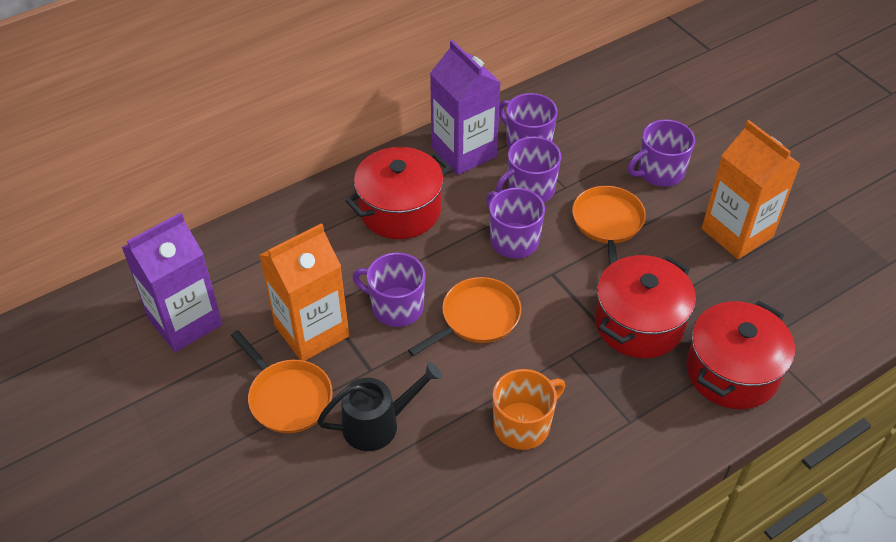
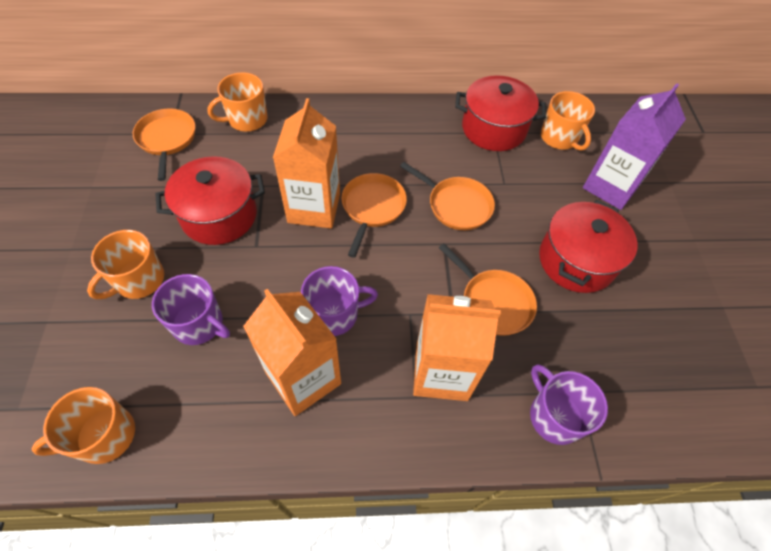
black watering can: [317,362,442,451] = 1 -> none = 0
orange carton: [259,223,349,361] [702,120,800,259] = 2 -> [243,289,341,416] [273,98,340,229] [413,294,501,401] = 3
orange mug: [493,369,565,450] = 1 -> [31,387,135,464] [87,230,164,299] [208,72,267,132] [541,91,595,151] = 4
orange pan: [231,330,333,433] [408,277,521,356] [572,186,646,266] = 3 -> [133,108,196,181] [342,173,407,258] [400,162,495,230] [439,243,537,336] = 4
purple carton: [122,212,223,352] [430,40,501,175] = 2 -> [583,83,686,210] = 1
purple mug: [352,252,426,327] [486,188,545,259] [496,137,561,202] [499,93,558,149] [628,119,695,187] = 5 -> [152,274,230,345] [301,266,378,336] [530,364,608,445] = 3

